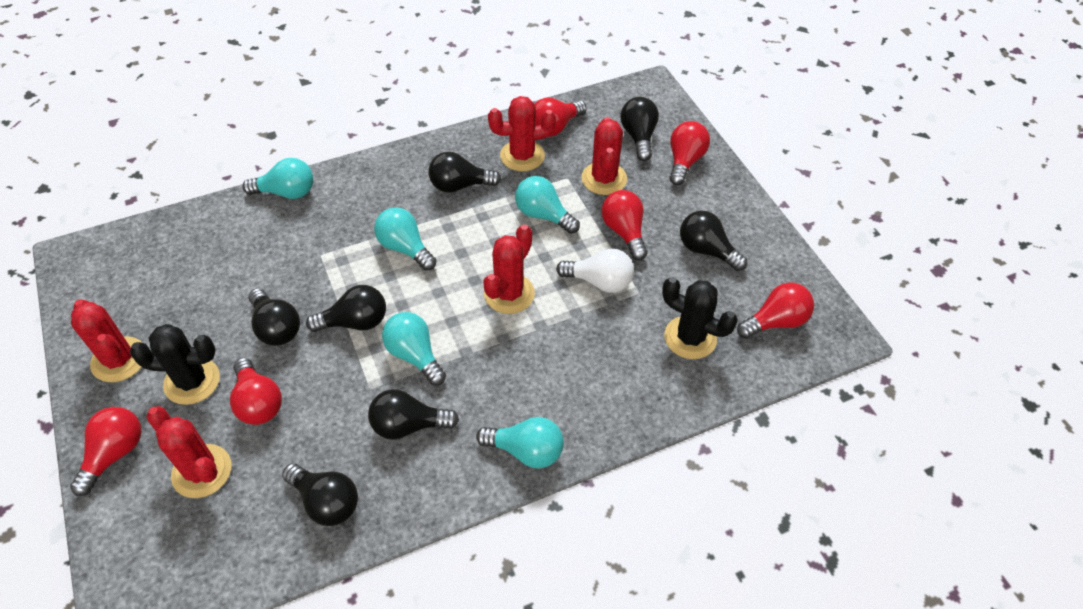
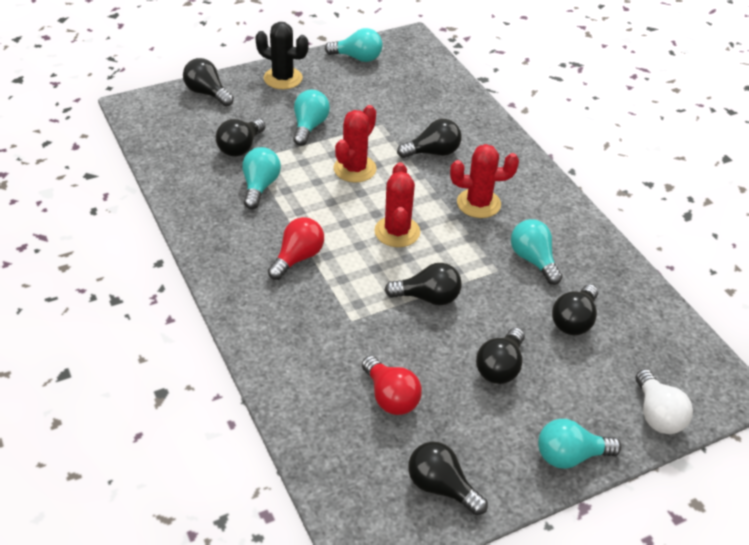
black cactus: [130,324,220,405] [662,277,738,359] = 2 -> [255,22,309,89] = 1
red cactus: [71,299,142,382] [146,406,231,498] [483,224,535,314] [488,96,556,171] [581,117,627,195] = 5 -> [334,105,377,183] [374,162,420,247] [450,144,519,218] = 3
red light bulb: [70,407,141,496] [230,358,282,425] [535,98,587,137] [602,190,647,260] [669,121,710,185] [737,282,814,339] = 6 -> [268,217,324,280] [362,356,422,415] = 2

